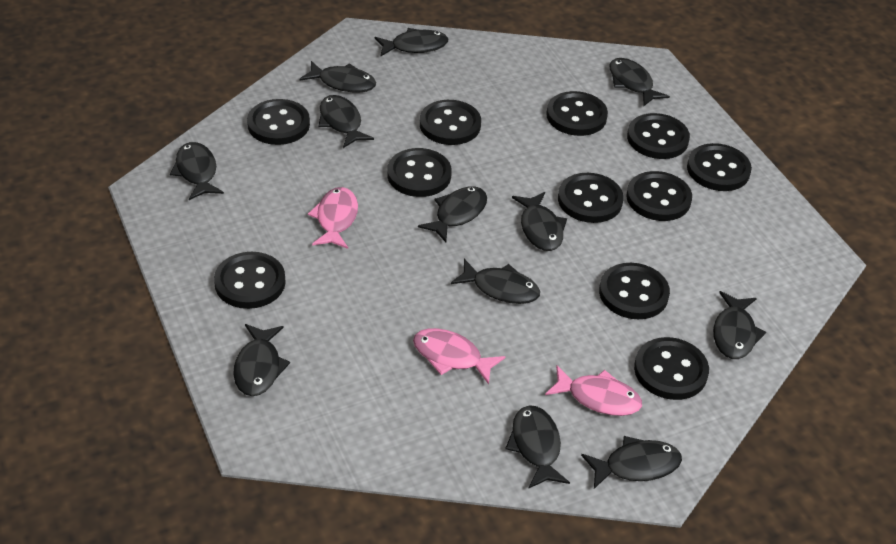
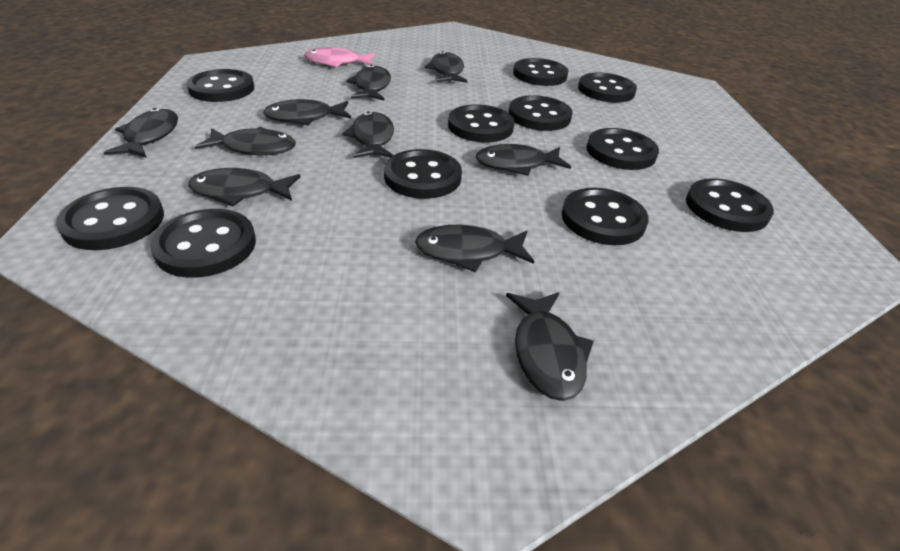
black fish: [170,142,224,200] [233,324,290,396] [299,61,376,93] [319,95,374,148] [375,28,448,57] [418,186,487,242] [451,259,540,304] [505,405,570,489] [512,192,567,251] [581,436,682,489] [610,58,670,106] [713,291,766,359] = 12 -> [103,108,178,157] [188,168,301,206] [195,127,296,155] [263,99,351,125] [342,111,394,158] [346,65,391,101] [415,225,534,272] [424,51,468,83] [476,144,571,176] [506,292,594,401] = 10
pink fish: [308,187,358,249] [413,328,506,385] [545,366,642,416] = 3 -> [304,47,375,67] = 1

